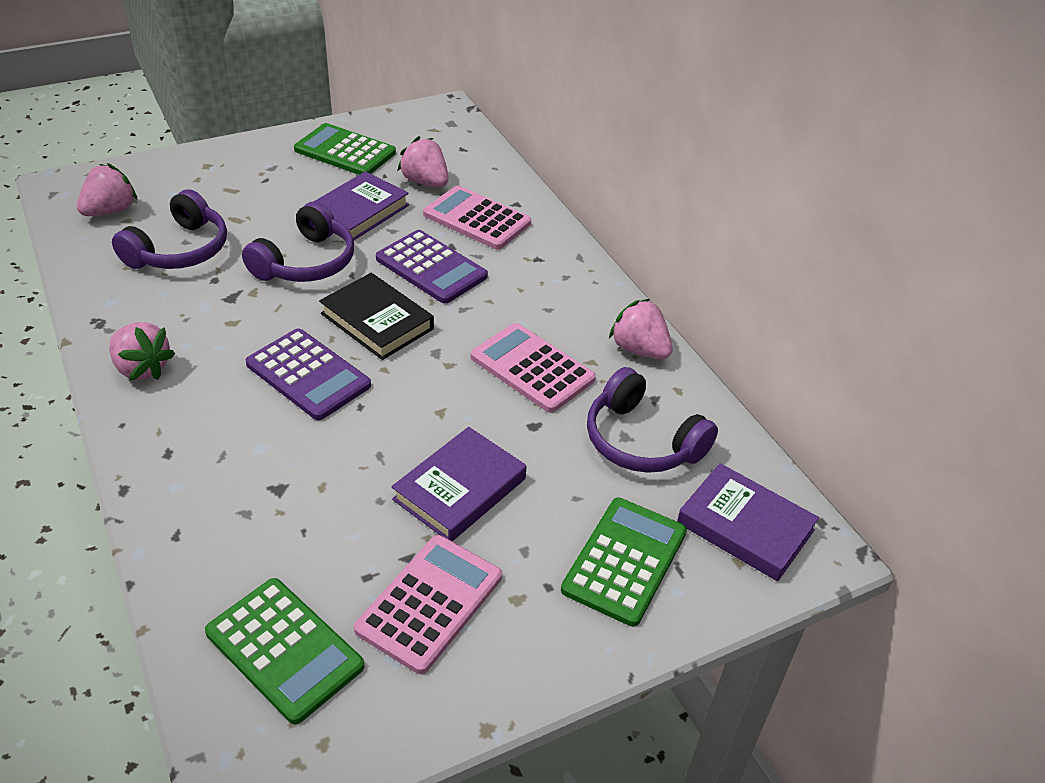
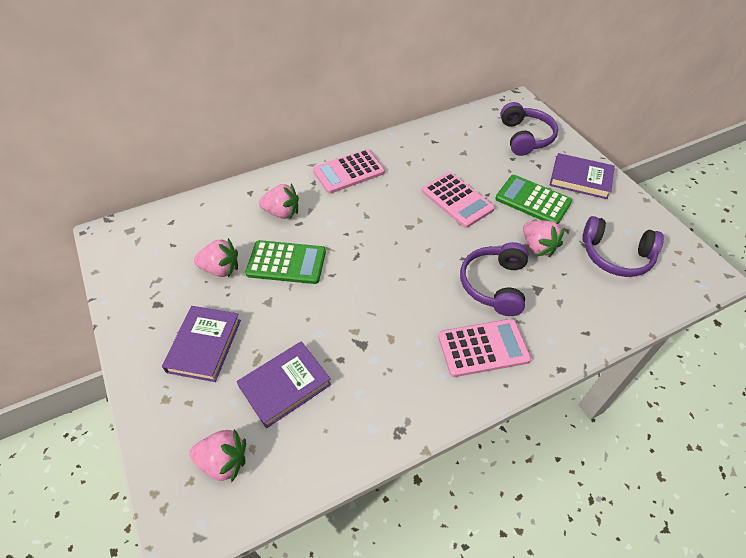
black book: [319,273,434,360] = 1 -> none = 0
green calculator: [205,578,364,725] [294,123,396,175] [561,498,687,627] = 3 -> [245,240,326,284] [495,175,572,224] = 2
purple calculator: [246,328,371,420] [376,230,488,304] = 2 -> none = 0

